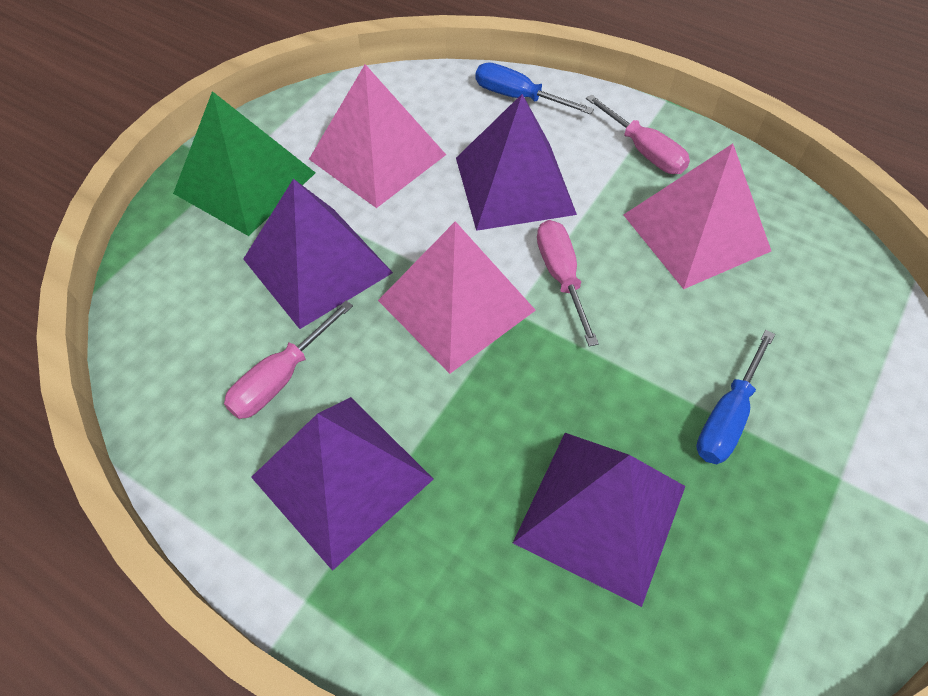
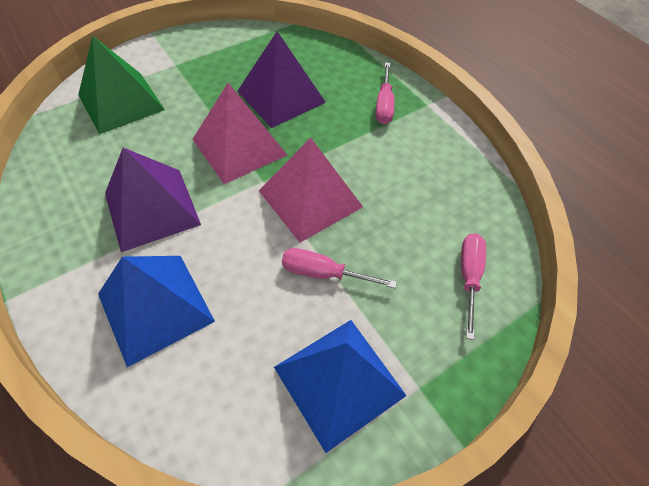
blue pyramid: none = 0 -> [98,256,215,367] [274,320,407,453] = 2
blue screwdriver: [475,62,594,115] [696,330,775,464] = 2 -> none = 0
pink pyramid: [309,64,446,208] [378,221,536,374] [624,144,771,289] = 3 -> [192,83,287,184] [259,138,363,242] = 2
purple pyramid: [243,179,393,329] [251,397,433,571] [456,94,577,231] [513,433,685,607] = 4 -> [105,148,201,252] [238,31,326,128] = 2

